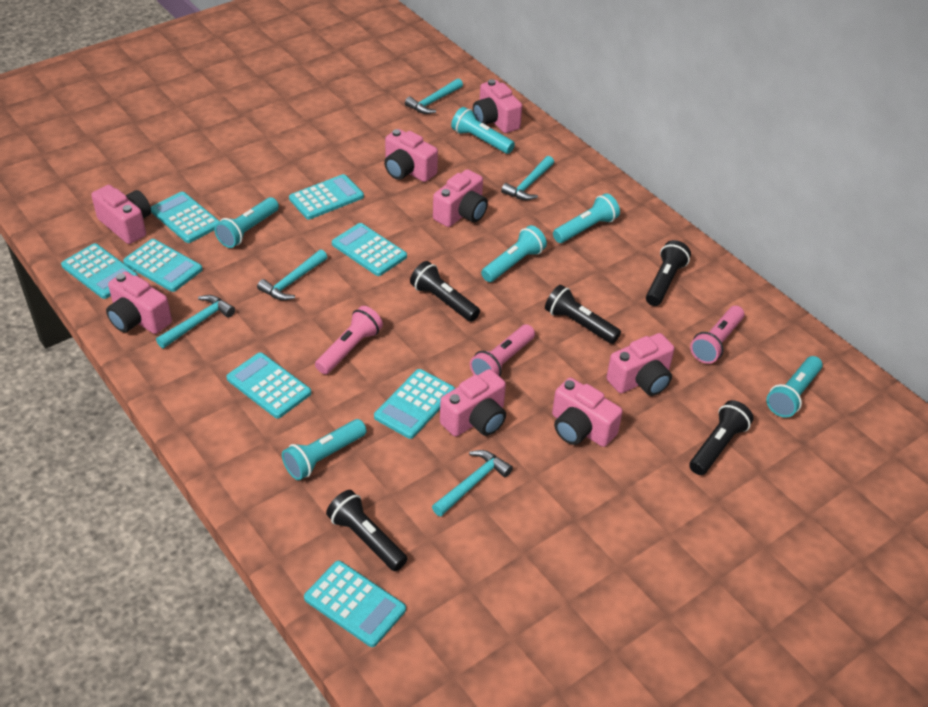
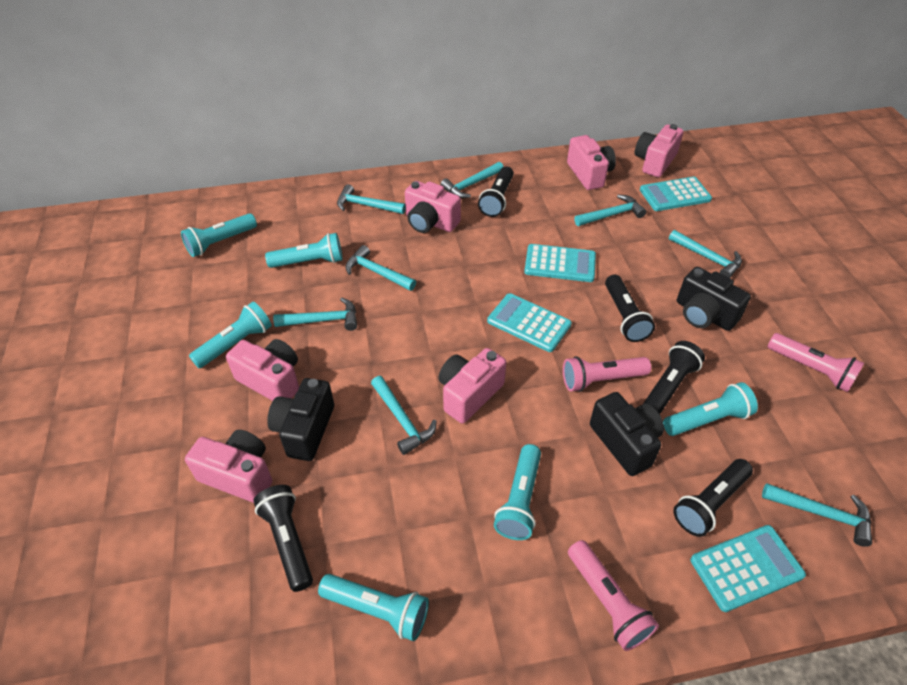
black camera: none = 0 -> [267,378,334,461] [590,392,664,476] [677,267,751,331] = 3
pink camera: [91,185,151,244] [106,271,172,334] [384,129,438,182] [433,169,488,227] [440,369,506,437] [473,79,522,133] [552,378,623,447] [606,333,674,396] = 8 -> [185,430,272,503] [226,339,299,401] [405,181,461,233] [438,348,506,423] [567,135,616,190] [635,124,684,177] = 6
turquoise calculator: [61,243,138,299] [123,239,203,292] [151,192,219,243] [226,352,311,418] [289,174,364,220] [304,561,406,647] [332,223,407,276] [374,369,455,439] = 8 -> [487,293,572,352] [524,244,596,282] [640,176,712,211] [691,525,806,612] = 4
turquoise hammer: [156,295,235,348] [257,249,327,301] [405,78,463,114] [432,450,513,516] [501,156,554,200] = 5 -> [273,297,357,331] [337,184,406,214] [346,245,416,291] [371,376,437,455] [440,162,504,198] [575,195,646,226] [669,230,742,278] [762,483,872,547] = 8

